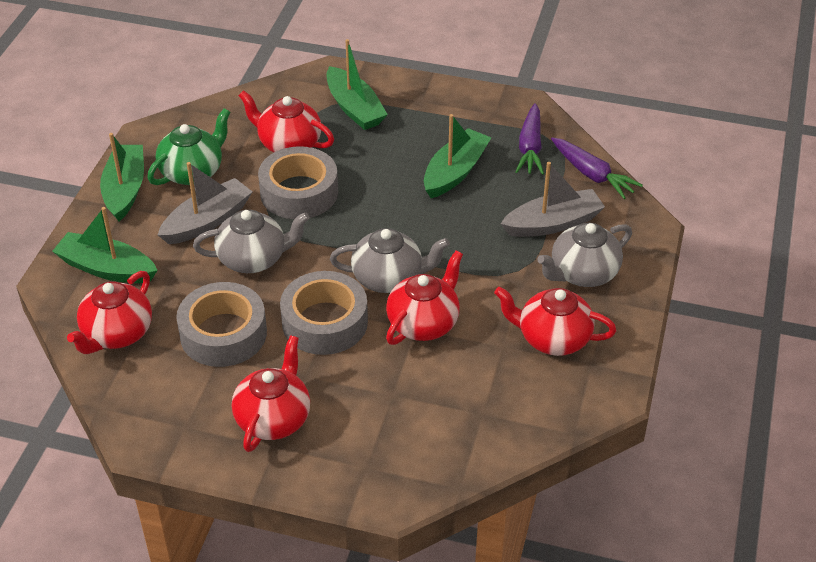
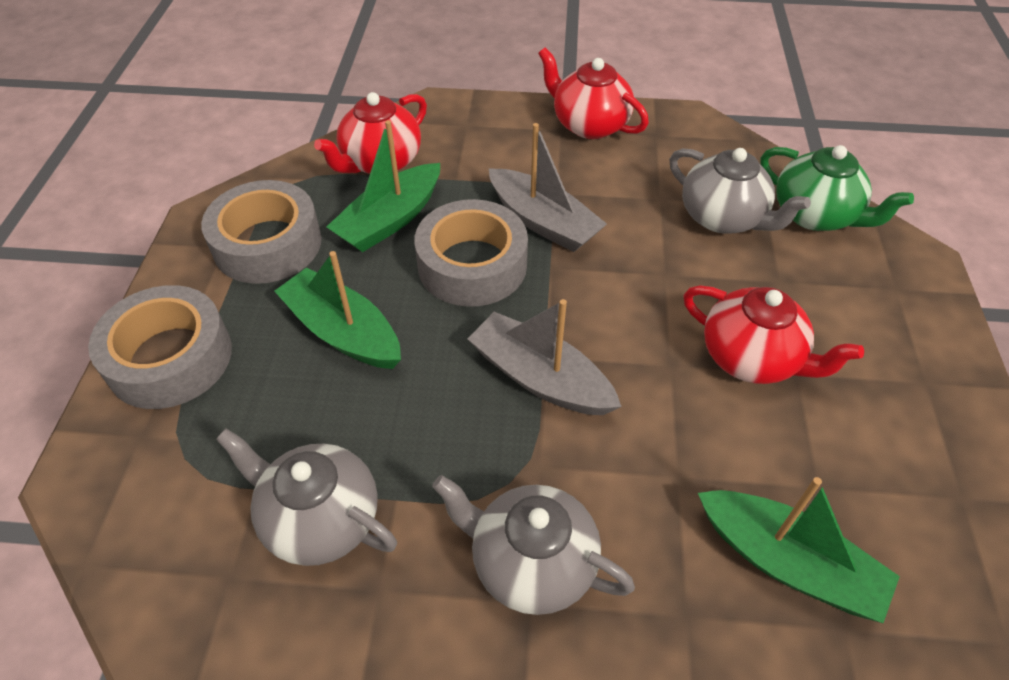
green boat: [52,207,158,283] [100,133,144,221] [326,39,388,130] [424,114,491,198] = 4 -> [274,251,401,369] [327,120,440,252] [698,477,900,623] = 3
purple carrot: [515,103,544,175] [551,137,643,199] = 2 -> none = 0
red teapot: [67,271,152,354] [232,335,310,452] [238,90,334,152] [386,251,463,345] [494,286,616,356] = 5 -> [314,92,427,174] [538,47,649,139] [683,285,864,384] = 3

